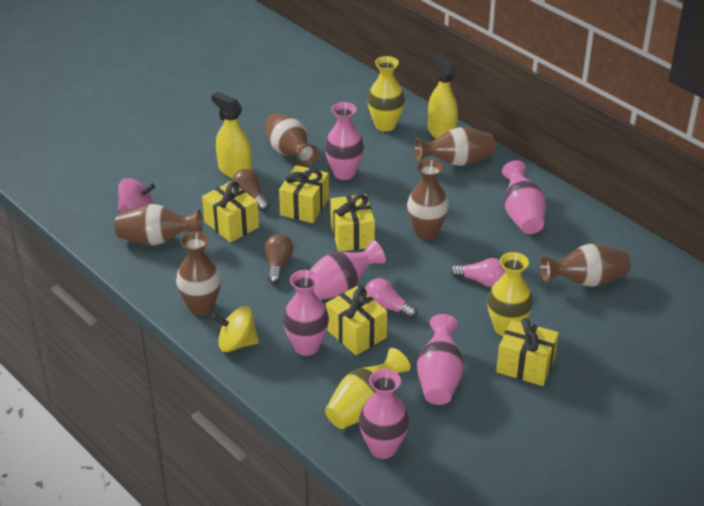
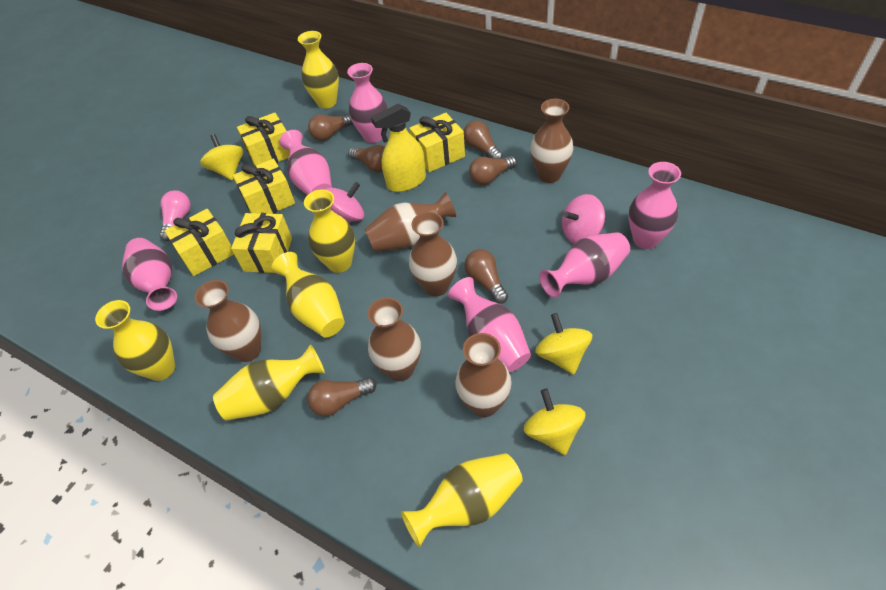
brown light bulb: [232,169,270,211] [265,234,293,284] = 2 -> [307,377,377,416] [308,114,353,141] [348,145,385,172] [464,120,503,159] [464,249,508,304] [469,156,517,185] = 6
pink light bulb: [365,278,417,319] [451,258,505,287] = 2 -> [160,190,191,241] = 1
pink spinning top: [118,178,155,213] = 1 -> [324,182,364,222] [562,194,605,244] = 2
yellow spinning top: [212,306,259,352] = 1 -> [200,134,243,180] [524,389,586,455] [535,313,592,375] = 3
yellow spray bottle: [211,92,252,178] [428,53,458,139] = 2 -> [371,104,426,192] = 1
yellow vase: [325,348,410,429] [367,56,405,132] [487,252,533,336] = 3 -> [95,300,175,381] [213,344,325,421] [271,252,345,338] [298,31,339,109] [304,189,355,273] [401,453,523,548] = 6

